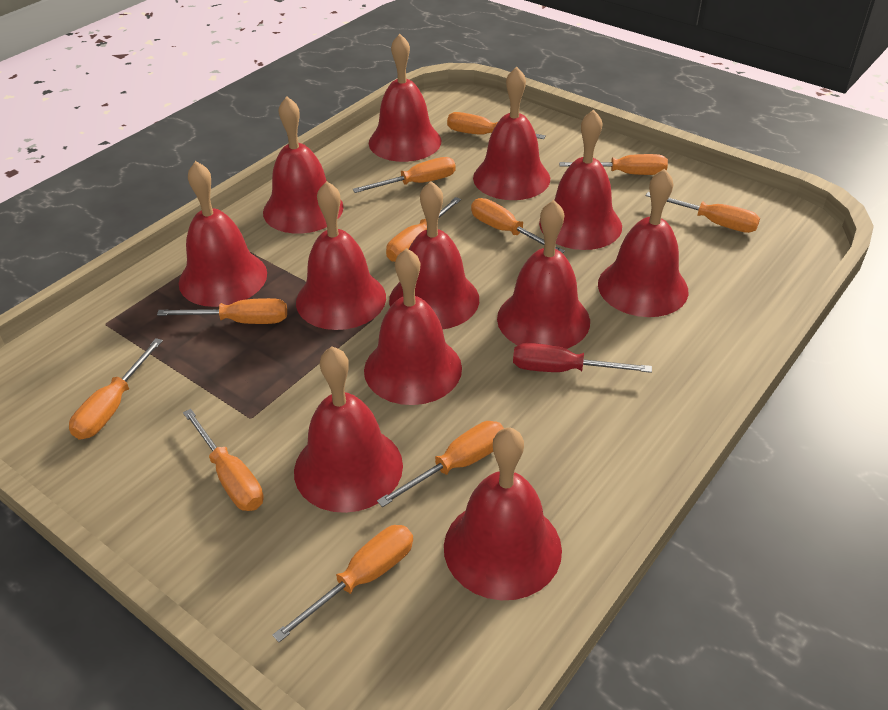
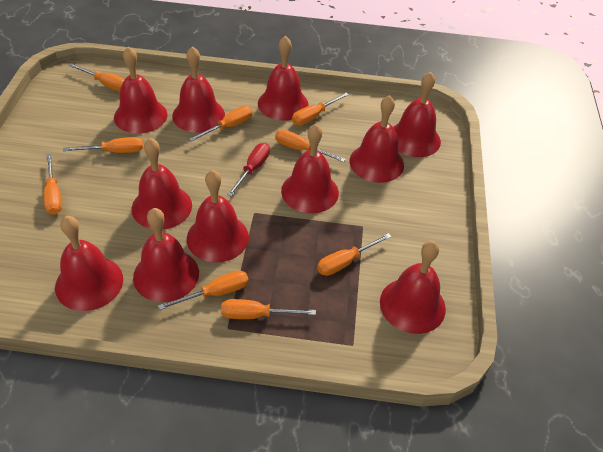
orange screwdriver: [69,338,163,440] [157,298,287,324] [183,409,264,511] [272,525,413,642] [353,157,456,193] [377,421,504,507] [386,197,461,262] [447,112,546,139] [471,198,565,253] [559,154,668,175] [646,192,760,233] = 11 -> [44,154,62,215] [63,137,143,153] [69,63,125,91] [158,270,249,310] [189,106,253,142] [221,299,316,319] [275,130,346,162] [292,92,349,125] [317,233,392,276] = 9
red bell: [179,161,267,307] [263,96,344,234] [294,346,403,513] [296,181,386,330] [364,248,462,405] [369,34,441,162] [389,181,479,330] [444,427,562,600] [473,67,550,200] [497,200,590,349] [539,109,622,250] [598,169,689,317] = 12 -> [55,216,123,311] [114,46,167,133] [132,138,192,230] [133,208,199,302] [172,46,225,133] [187,170,249,263] [258,36,309,121] [281,124,339,213] [349,95,404,183] [380,241,446,334] [393,72,441,157] = 11

